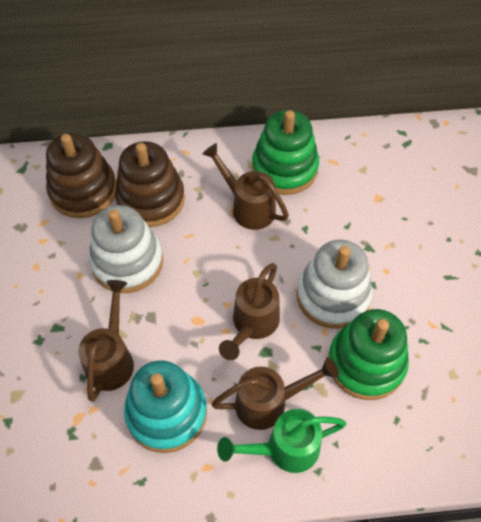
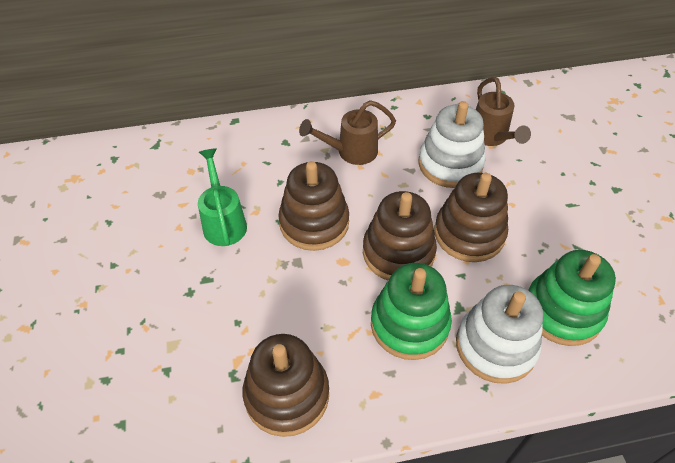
brown stacking toy: [46,133,116,218] [115,141,185,227] = 2 -> [243,334,329,437] [278,161,349,251] [363,191,437,280] [434,173,508,262] = 4
brown watering can: [78,280,134,402] [202,143,289,230] [212,358,339,430] [219,263,280,360] = 4 -> [299,100,396,165] [476,77,531,146] = 2
turquoise stacking toy: [124,360,207,453] = 1 -> none = 0

